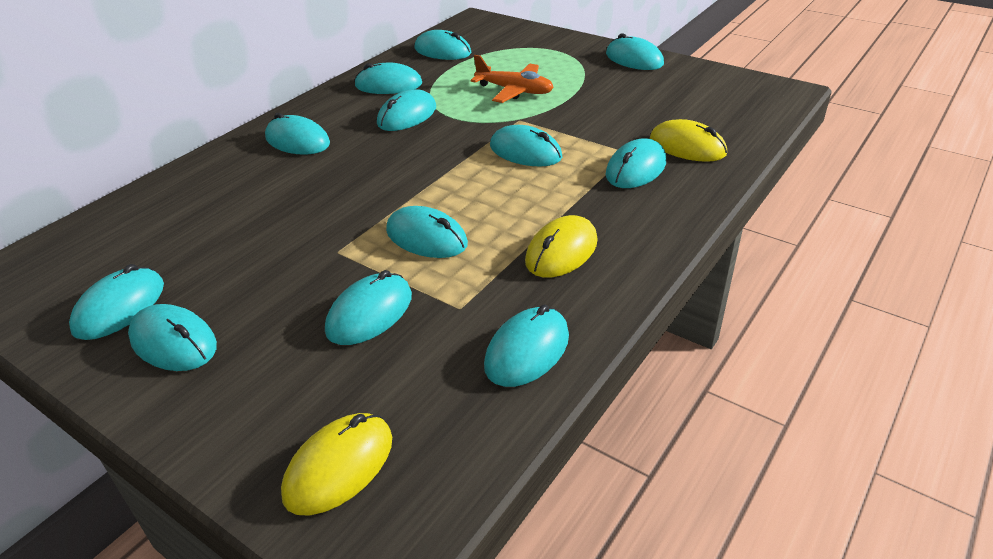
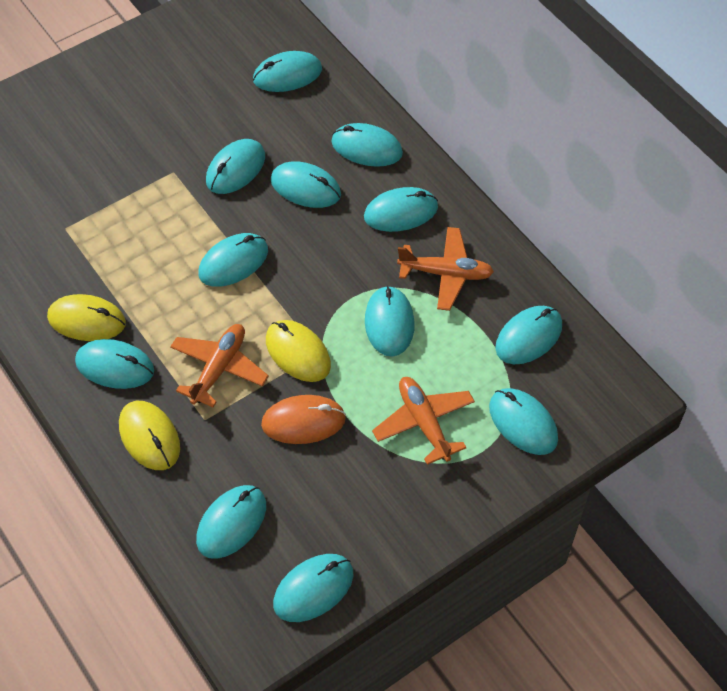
orange mouse: none = 0 -> [261,395,346,444] = 1
orange plane: [470,55,554,103] = 1 -> [170,324,269,407] [372,377,475,465] [397,227,494,311] = 3

